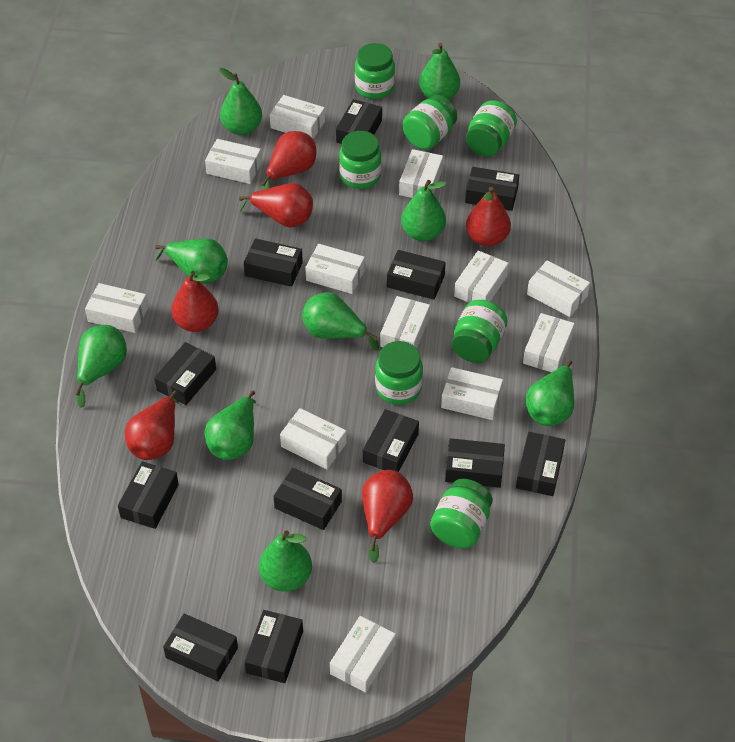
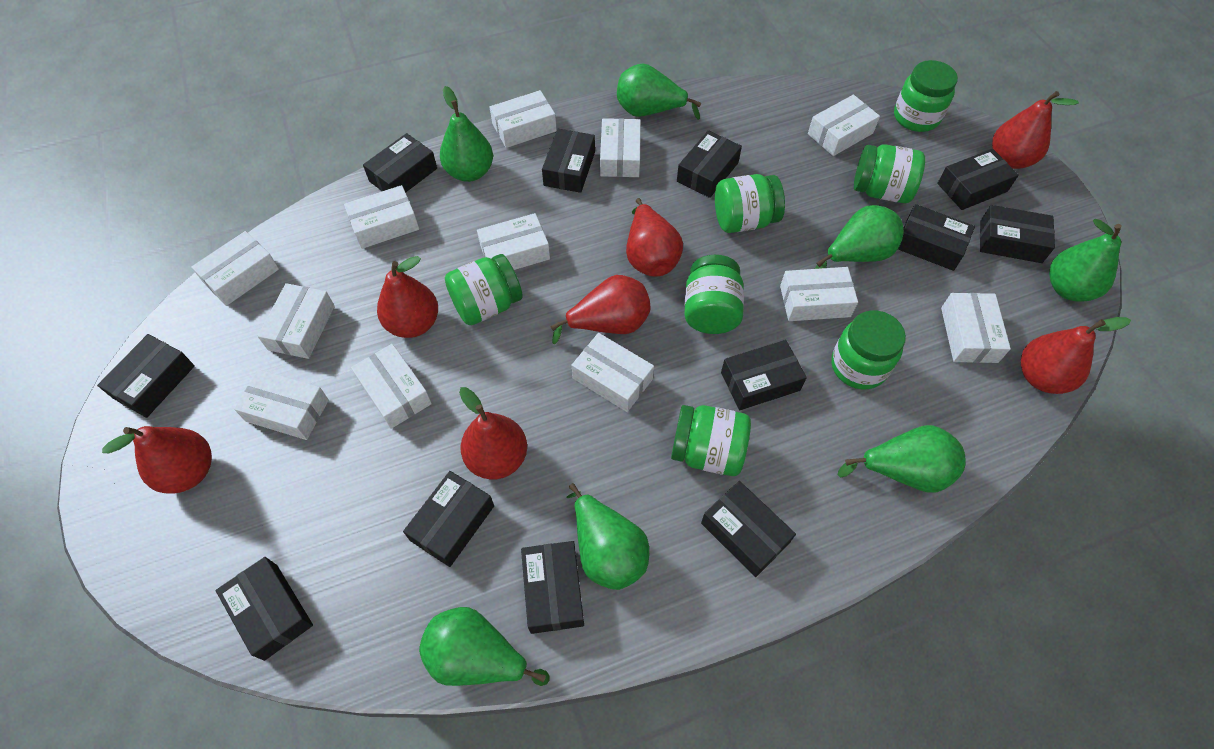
green pear: [75,325,127,408] [155,238,228,284] [205,390,256,460] [219,68,262,135] [259,530,312,592] [302,292,379,351] [401,180,447,241] [419,43,460,100] [526,360,574,426] = 9 -> [419,607,550,686] [440,86,493,182] [566,483,649,590] [617,64,701,120] [815,205,904,269] [838,425,966,493] [1049,219,1121,302] = 7
red pear: [125,391,179,460] [171,271,219,332] [239,183,313,228] [261,131,316,190] [362,470,413,563] [466,187,511,247] = 6 -> [102,426,212,493] [377,256,438,338] [459,387,527,479] [551,275,650,344] [626,198,683,277] [992,91,1079,169] [1021,317,1131,394] = 7

